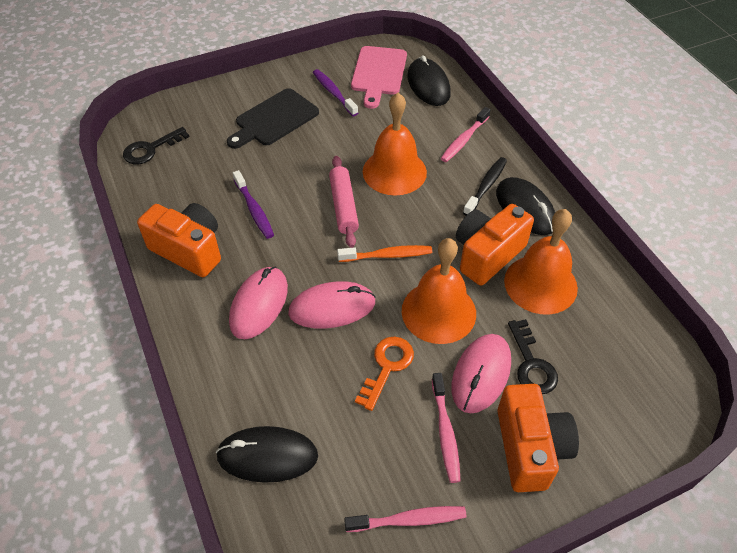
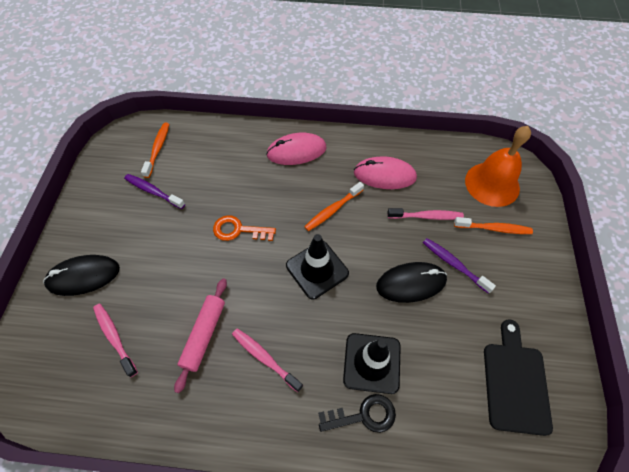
black key: [123,127,190,164] [508,319,558,394] = 2 -> [318,394,396,433] = 1
black mouse: [216,426,318,483] [407,55,451,106] [496,177,555,235] = 3 -> [43,255,120,296] [376,262,447,303] = 2
black toothbrush: [463,157,507,216] = 1 -> none = 0
black traffic cone: none = 0 -> [286,234,349,299] [343,333,401,394] = 2
orange bell: [363,93,427,196] [402,238,476,344] [504,209,578,315] = 3 -> [465,126,531,207] = 1
orange camera: [137,203,221,277] [456,204,534,285] [497,384,579,492] = 3 -> none = 0
orange toothbrush: [337,245,432,262] = 1 -> [141,122,169,178] [304,182,364,231] [454,217,533,234] = 3
pink cutting board: [351,46,407,109] = 1 -> none = 0
pink mouse: [229,267,288,339] [288,281,376,329] [452,334,511,413] = 3 -> [266,133,326,165] [354,156,417,189] = 2

